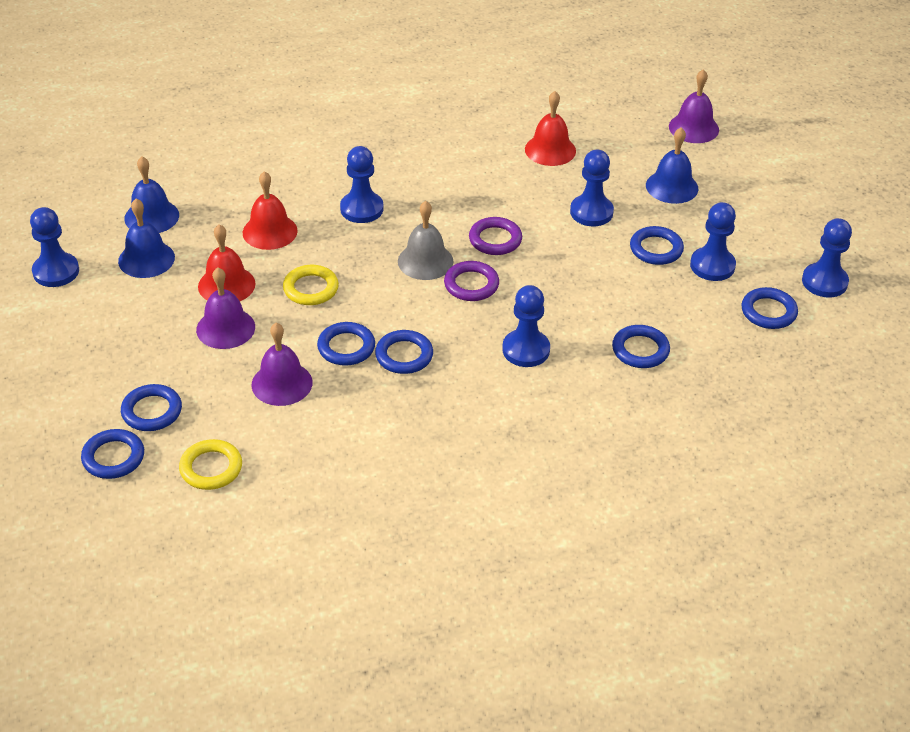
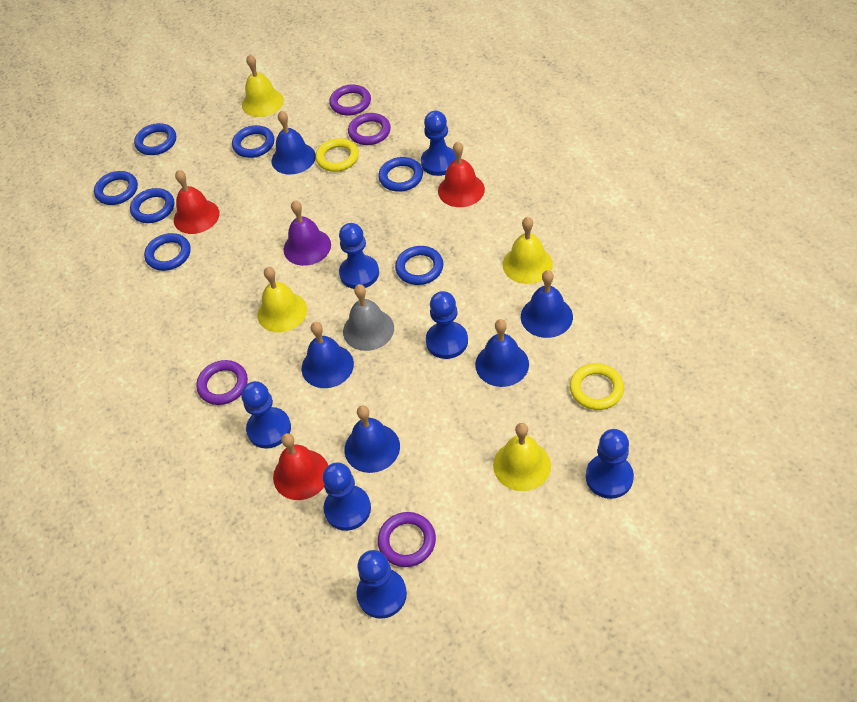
blue bell: [118,199,175,278] [124,157,179,233] [646,128,698,204] = 3 -> [272,111,316,175] [302,322,354,388] [344,406,400,473] [475,319,529,387] [521,270,573,338] = 5
blue pawn: [30,207,79,287] [340,146,383,223] [502,285,550,367] [570,150,614,226] [690,202,736,281] [802,218,852,297] = 6 -> [241,381,291,449] [323,462,371,531] [339,223,379,289] [357,550,407,619] [421,111,456,176] [426,291,468,359] [586,429,634,499] = 7
purple bell: [196,267,255,349] [252,323,312,406] [669,69,719,143] = 3 -> [283,200,331,266] = 1
purple ring: [444,261,499,301] [469,217,522,255] = 2 -> [196,360,248,405] [329,84,371,116] [348,113,391,145] [378,512,436,567] = 4
yellow bell: none = 0 -> [242,54,284,117] [257,267,307,333] [493,423,551,491] [503,217,553,284] = 4

